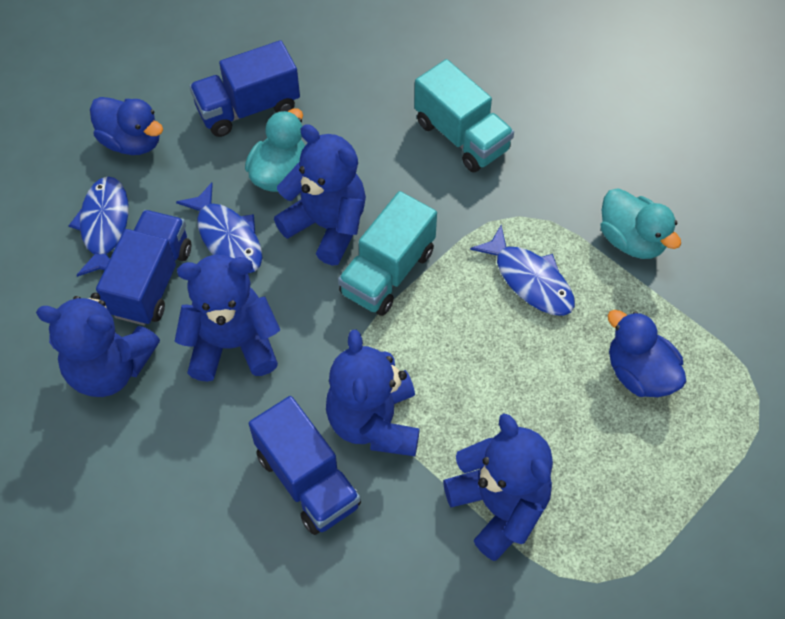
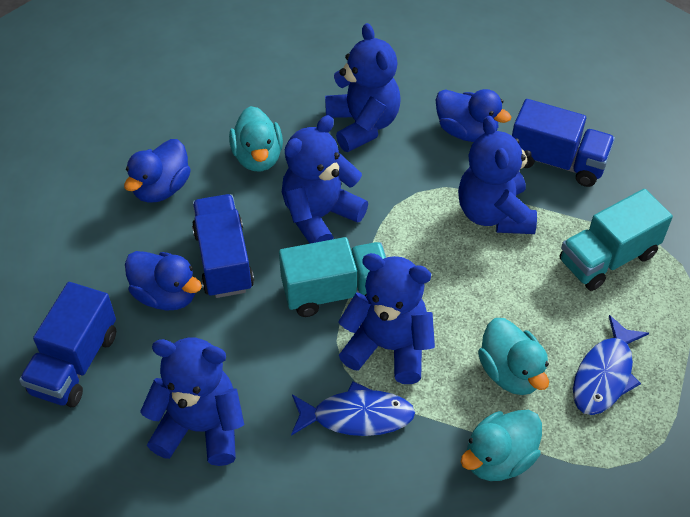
blue duck: [90,97,163,155] [607,310,687,397] = 2 -> [124,139,191,203] [125,251,202,311] [436,89,511,142] = 3
blue fish: [69,176,128,277] [176,182,262,273] [470,225,575,316] = 3 -> [291,381,415,436] [573,315,649,415] = 2
turquoise duck: [245,108,305,192] [601,188,681,259] = 2 -> [229,106,283,171] [461,410,542,481] [478,318,549,395] = 3

